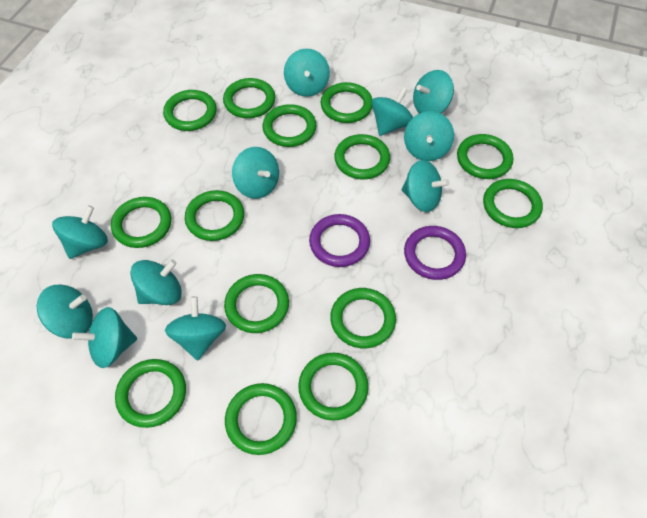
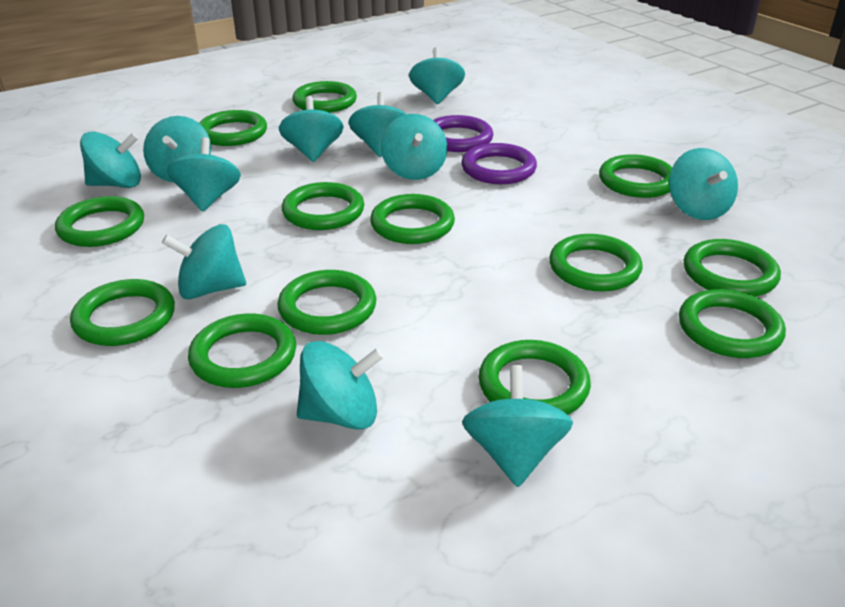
green ring: [111,197,171,248] [115,359,186,428] [163,90,217,131] [185,190,244,241] [223,78,275,118] [224,274,289,333] [225,383,297,455] [263,104,316,147] [298,353,368,421] [320,82,372,123] [330,288,396,348] [334,134,390,180] [457,134,513,179] [483,179,543,228] = 14 -> [55,196,144,247] [70,279,175,346] [188,313,296,388] [199,110,267,146] [277,270,376,335] [282,182,364,230] [292,81,357,113] [370,194,455,244] [478,340,591,415] [549,234,643,292] [599,154,672,198] [679,289,786,358] [684,239,781,297] = 13

